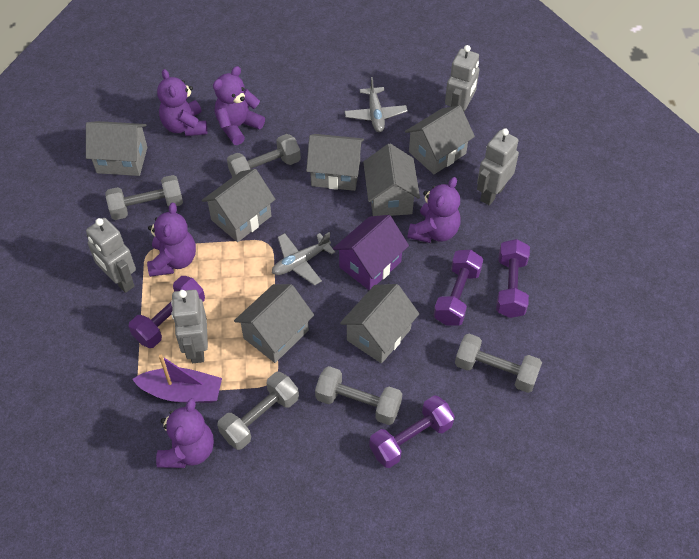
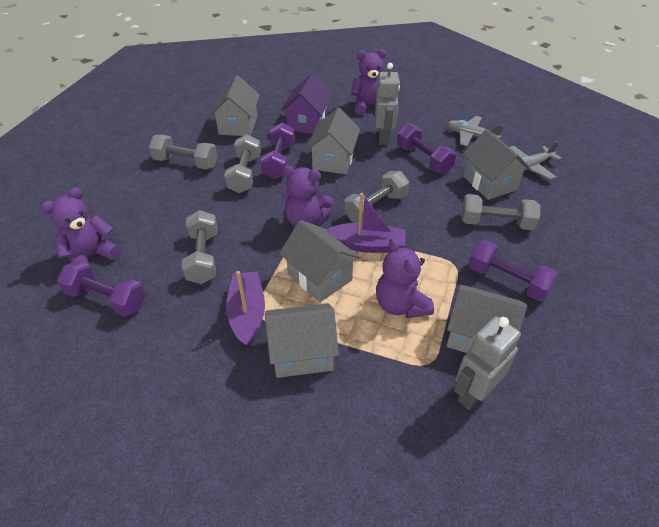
grey house: [86,121,147,176] [202,169,275,242] [234,284,314,363] [306,134,364,191] [340,284,419,363] [363,143,420,216] [405,105,475,174] = 7 -> [210,75,260,136] [265,303,339,378] [279,220,360,302] [306,108,360,174] [446,284,527,353] [462,129,531,200] = 6
grey robot: [86,218,136,293] [171,290,208,363] [445,45,479,111] [477,129,519,205] = 4 -> [375,63,400,145] [454,316,521,410] = 2
purple boat: [132,355,222,403] = 1 -> [226,271,265,347] [326,193,406,253] = 2
purple teddy bear: [147,203,196,277] [156,398,214,468] [157,69,207,136] [213,66,265,145] [408,177,460,243] = 5 -> [41,187,121,269] [282,166,334,227] [351,49,386,115] [376,238,434,318] = 4

